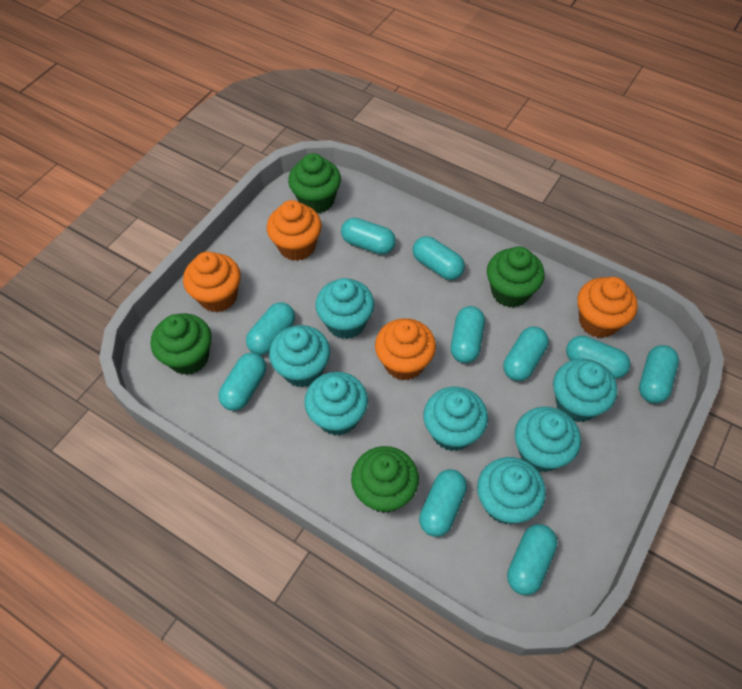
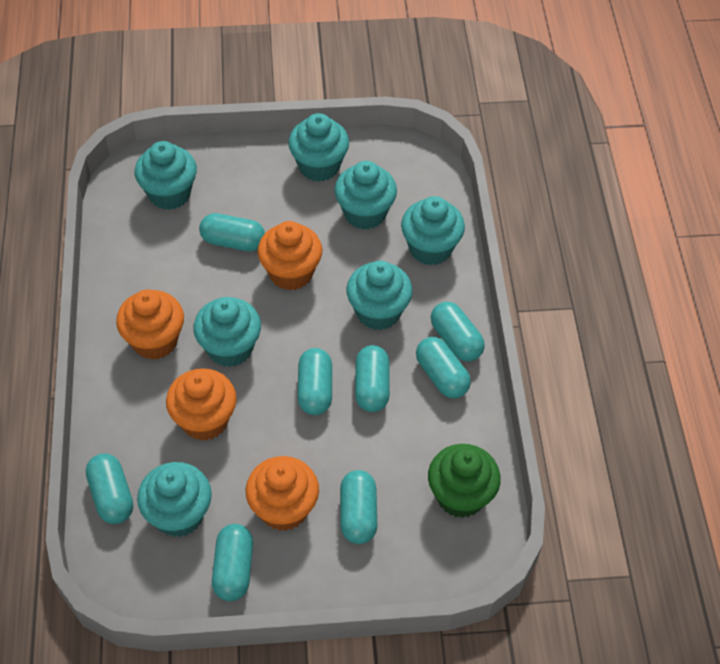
green cupcake: [151,313,212,375] [288,153,341,213] [351,446,419,513] [487,246,545,308] = 4 -> [428,444,501,518] = 1
turquoise capsule: [218,353,266,411] [246,302,295,355] [341,218,396,254] [413,236,465,280] [419,469,467,537] [451,306,485,363] [504,327,549,381] [507,524,558,595] [566,336,630,379] [639,345,679,404] = 10 -> [86,453,133,524] [199,213,265,251] [212,524,253,601] [298,348,332,415] [340,470,377,544] [355,345,390,412] [416,337,471,398] [431,302,485,361] = 8

